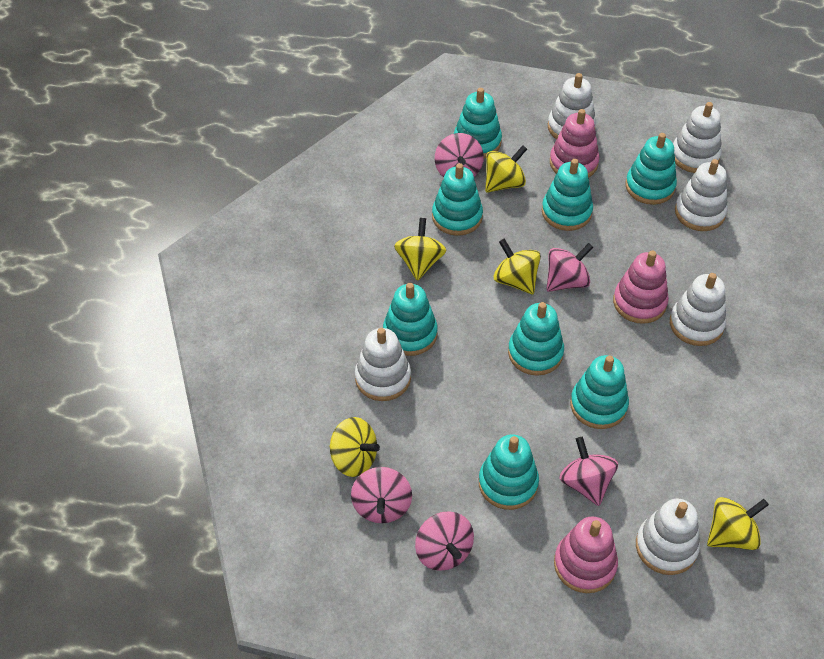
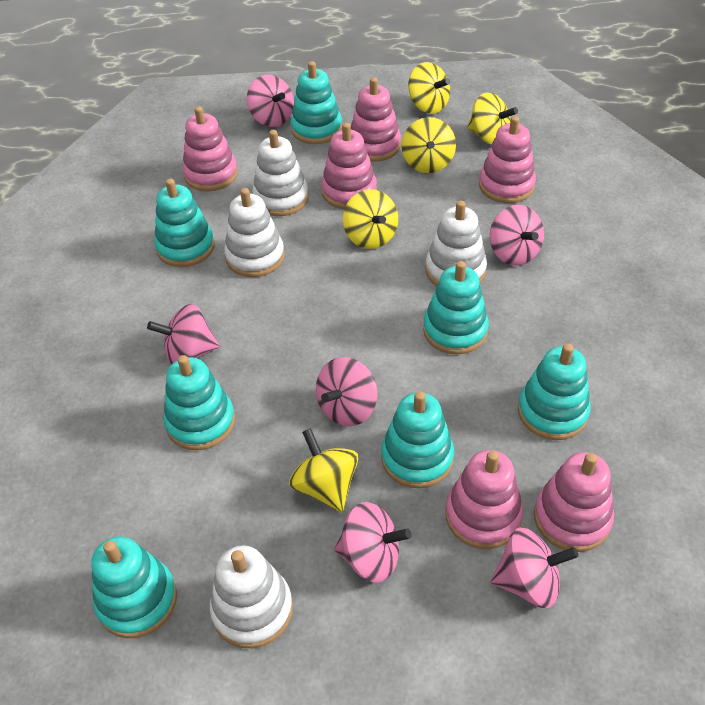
pink spinning top: [351,467,412,523] [415,511,474,571] [435,133,484,177] [546,243,593,292] [559,437,618,506] = 5 -> [147,304,220,365] [247,75,294,127] [316,357,378,426] [334,502,411,583] [490,205,544,266] [491,527,579,608] = 6
pink stacking toy: [550,109,600,178] [554,516,618,593] [613,251,669,324] = 3 -> [182,106,238,191] [321,123,377,209] [351,77,401,162] [445,450,523,549] [479,116,536,203] [534,452,614,552] = 6
turquoise stacking toy: [383,283,438,356] [432,163,483,236] [454,88,502,158] [479,434,539,510] [508,302,564,376] [542,159,593,231] [570,355,629,429] [626,133,677,205] = 8 -> [91,536,177,638] [154,179,215,267] [164,355,235,450] [290,61,342,144] [381,391,454,488] [423,261,489,355] [518,344,591,440] = 7
white stacking toy: [355,328,411,401] [548,73,596,139] [636,499,700,575] [670,273,726,346] [673,102,722,173] [675,159,728,231] = 6 -> [210,545,293,648] [224,188,285,277] [252,130,309,216] [426,201,487,286] = 4

